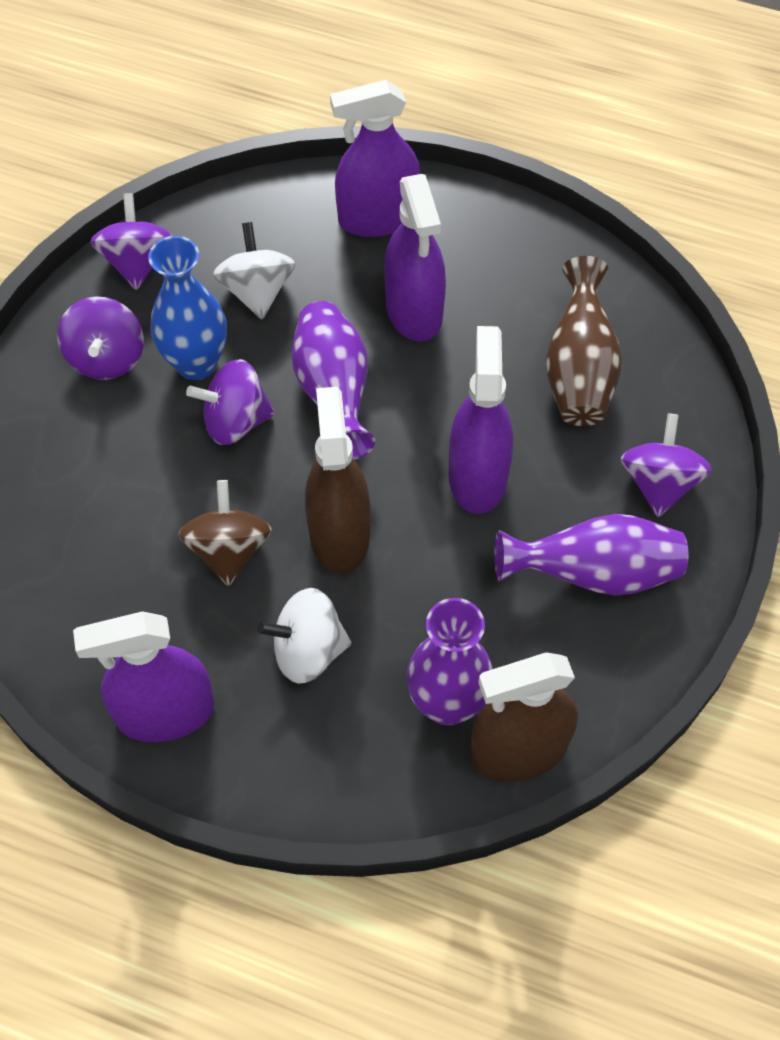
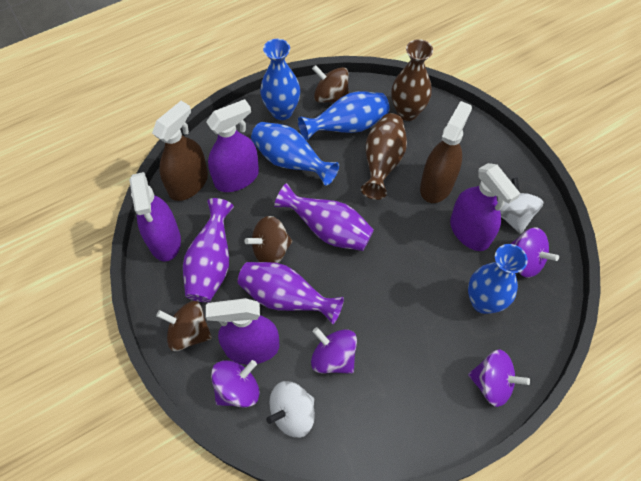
blue vase: [148,236,227,380] = 1 -> [251,122,339,186] [260,39,300,120] [298,91,390,141] [468,244,528,314] = 4
brown spinning top: [179,480,272,586] = 1 -> [156,301,212,351] [245,216,292,263] [312,65,349,103] = 3
brown vase: [546,256,622,426] = 1 -> [361,113,407,200] [391,39,433,121] = 2

